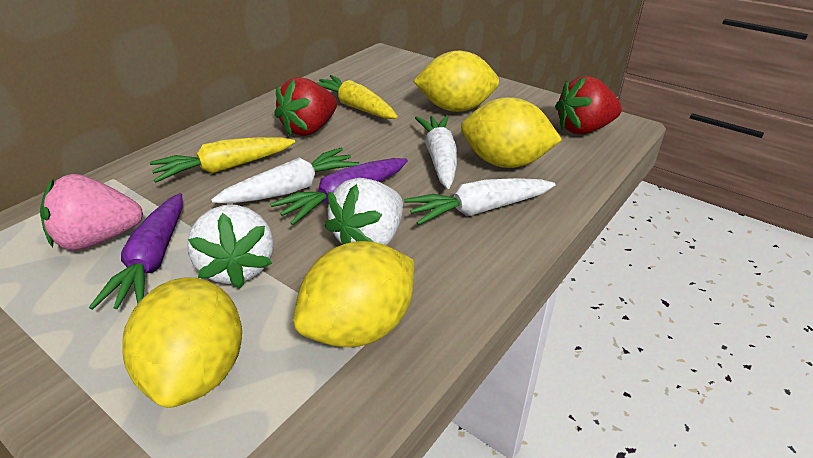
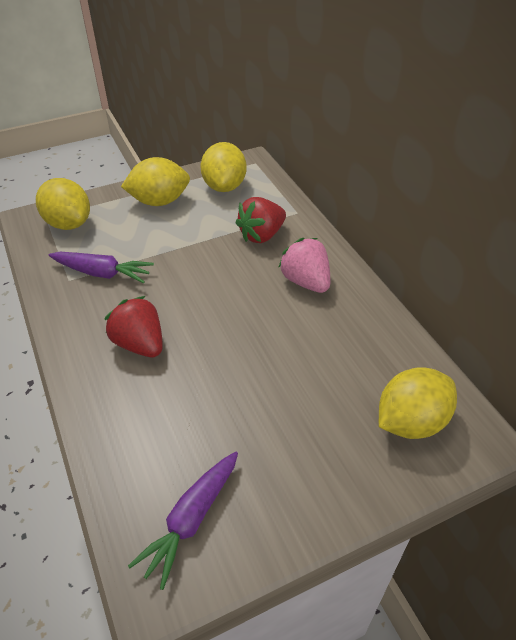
white carrot: [211,148,360,204] [404,178,555,225] [415,115,457,189] = 3 -> none = 0
white strawberry: [187,205,273,289] [325,178,403,246] = 2 -> none = 0
yellow carrot: [150,137,295,183] [317,75,398,119] = 2 -> none = 0

